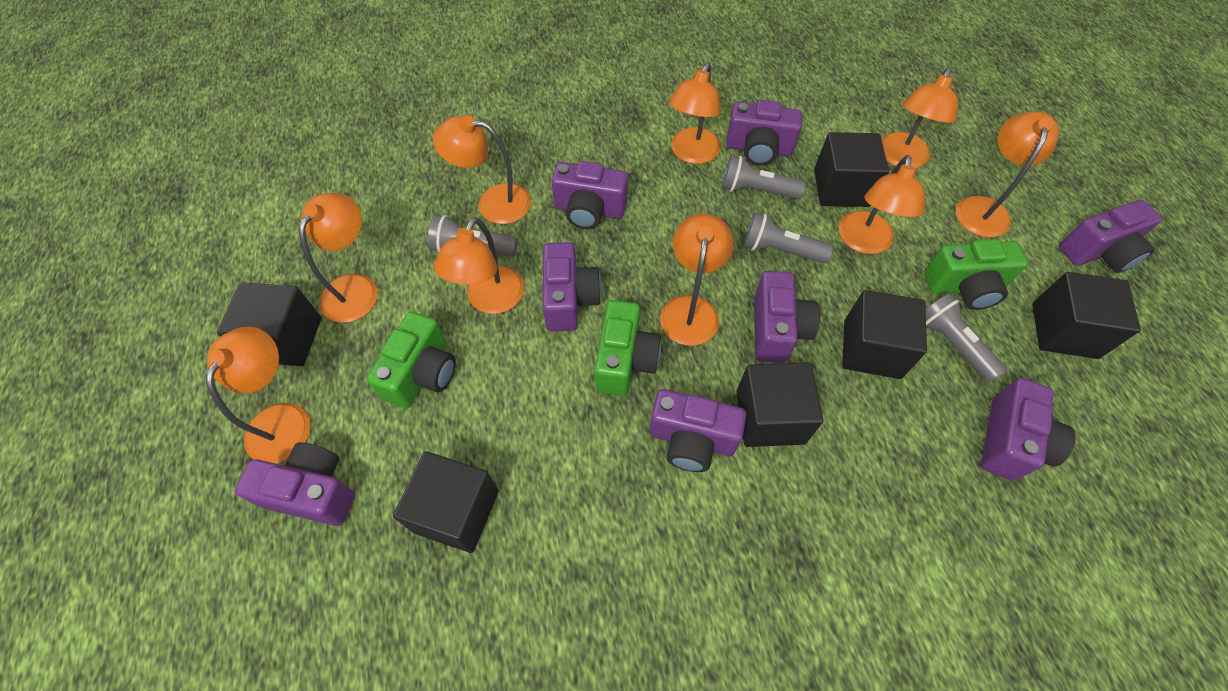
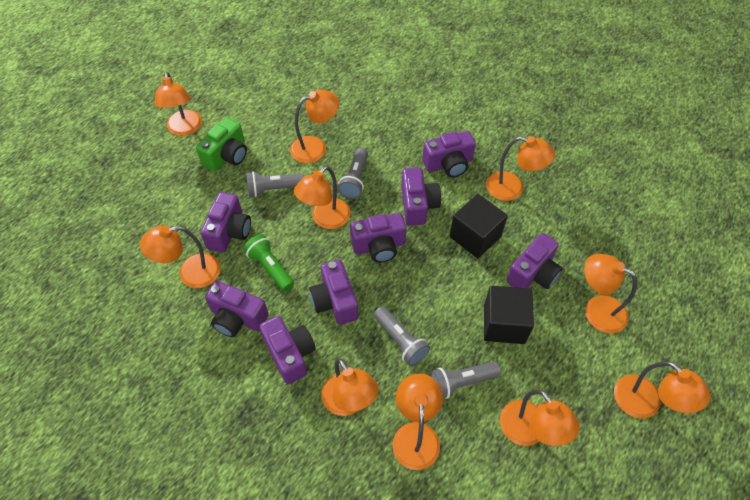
black cube: [217,282,321,366] [393,451,499,553] [736,362,824,447] [814,132,889,207] [842,290,927,379] [1032,272,1141,359] = 6 -> [450,194,508,258] [484,286,534,344] = 2
green camera: [367,311,456,408] [594,300,661,396] [924,239,1028,310] = 3 -> [196,118,247,172] = 1
green flashlight: none = 0 -> [243,234,294,292] = 1
orange lamp: [206,327,311,463] [299,193,378,323] [433,115,531,224] [434,217,524,314] [660,214,734,346] [669,63,721,164] [839,155,925,254] [881,68,958,168] [956,111,1059,238] = 9 -> [140,226,221,288] [154,72,202,136] [290,89,339,163] [294,166,351,229] [321,358,378,416] [392,374,443,470] [486,136,555,201] [500,390,580,446] [584,254,637,333] [614,361,710,419] = 10

